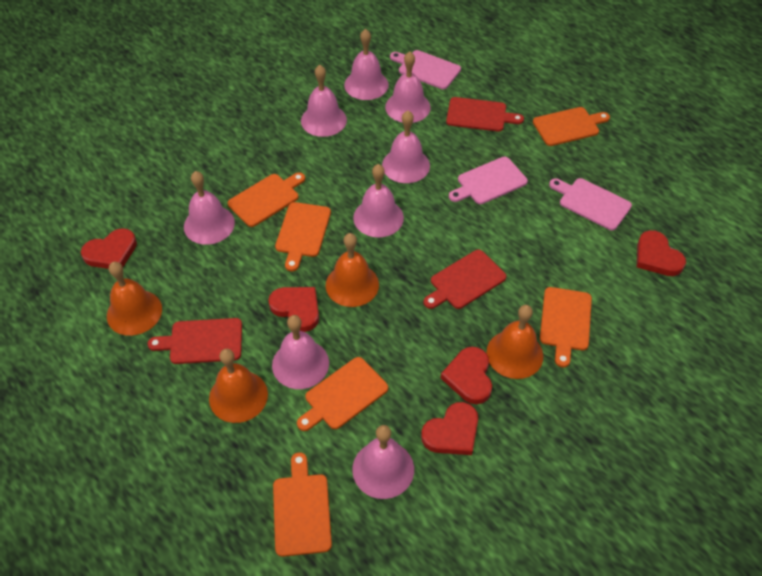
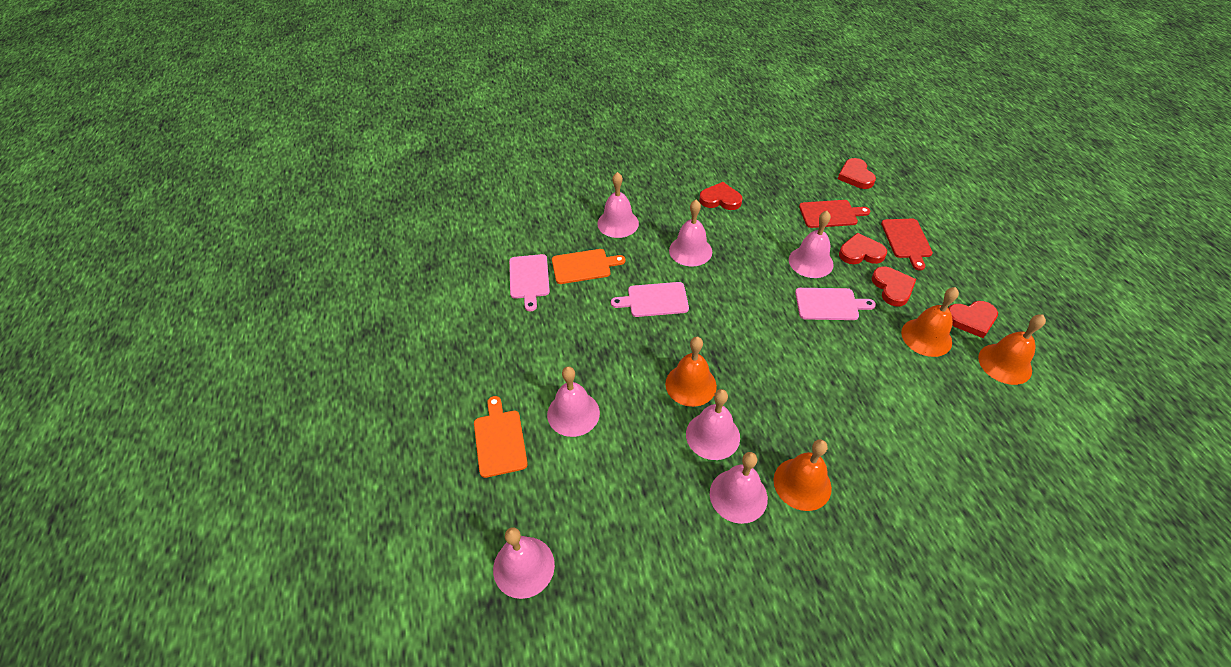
orange cutting board: [228,172,305,227] [273,452,332,557] [275,202,331,271] [297,357,388,431] [533,107,610,146] [540,287,592,367] = 6 -> [474,396,528,478] [552,249,625,284] = 2
pink bell: [184,171,235,245] [272,315,329,389] [301,65,347,137] [344,29,389,100] [352,425,414,499] [353,164,404,238] [382,111,430,183] [385,51,431,123] = 8 -> [493,528,555,599] [547,367,600,437] [597,172,639,238] [669,200,712,266] [686,389,740,460] [710,452,768,524] [789,211,834,278] = 7
red cutting board: [148,318,242,364] [423,250,506,309] [446,97,524,131] = 3 -> [799,200,871,228] [881,219,933,271] = 2

